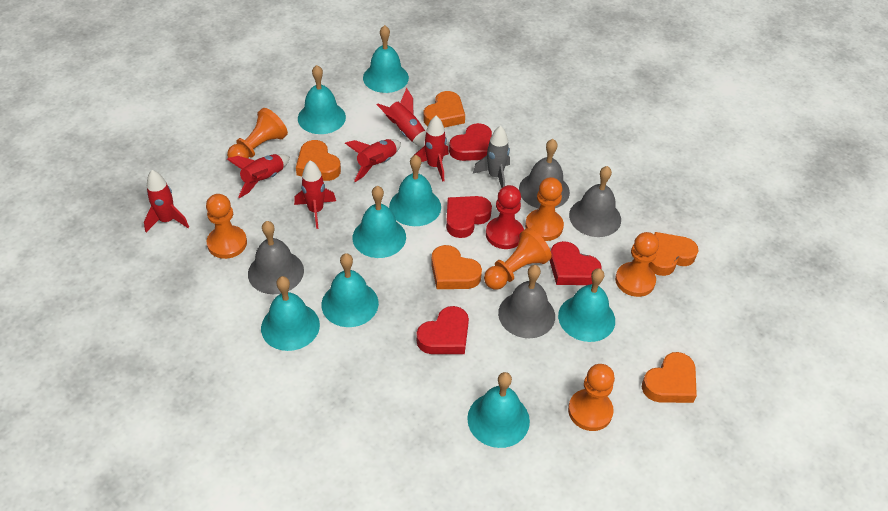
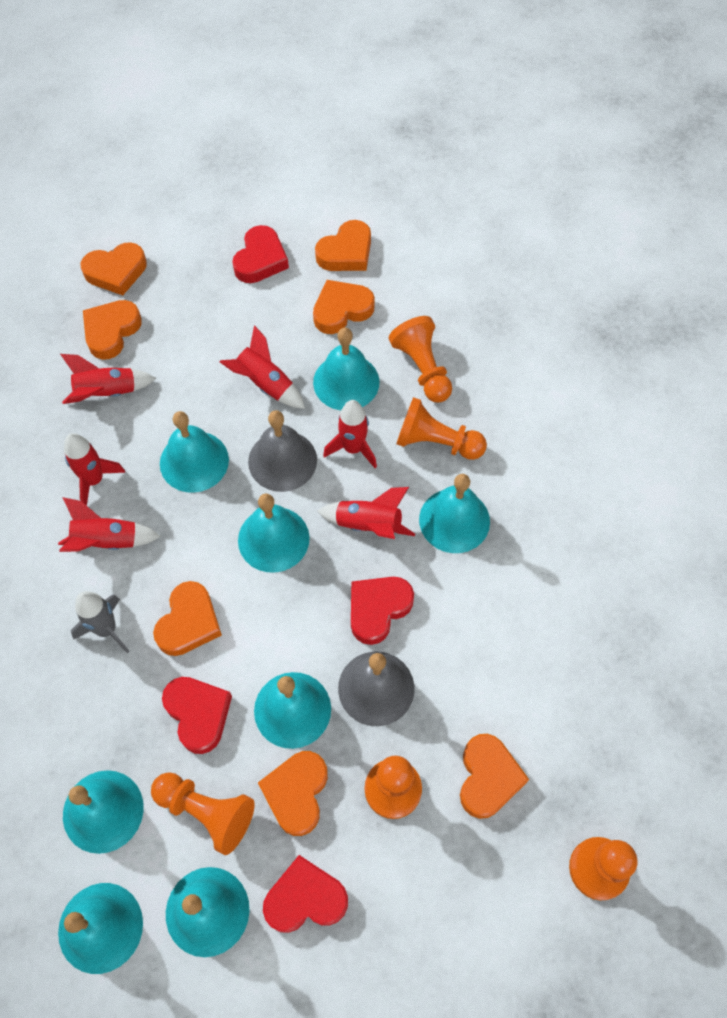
grey bell: [248,221,304,294] [498,265,555,338] [519,139,570,208] [569,166,621,237] = 4 -> [248,410,317,492] [338,652,414,726] = 2
orange heart: [296,140,341,181] [423,91,465,128] [431,245,482,289] [642,352,697,403] [649,232,699,276] = 5 -> [81,242,147,295] [83,300,142,360] [153,581,222,656] [258,751,328,836] [313,280,375,334] [315,220,371,271] [460,734,529,819] = 7
orange pawn: [206,194,247,259] [227,108,288,164] [484,228,552,289] [525,177,564,241] [568,364,615,431] [615,232,659,297] = 6 -> [151,772,255,855] [365,756,422,819] [389,316,452,402] [396,397,487,460] [569,837,638,900] = 5
red pawn: [486,185,524,249] = 1 -> none = 0

